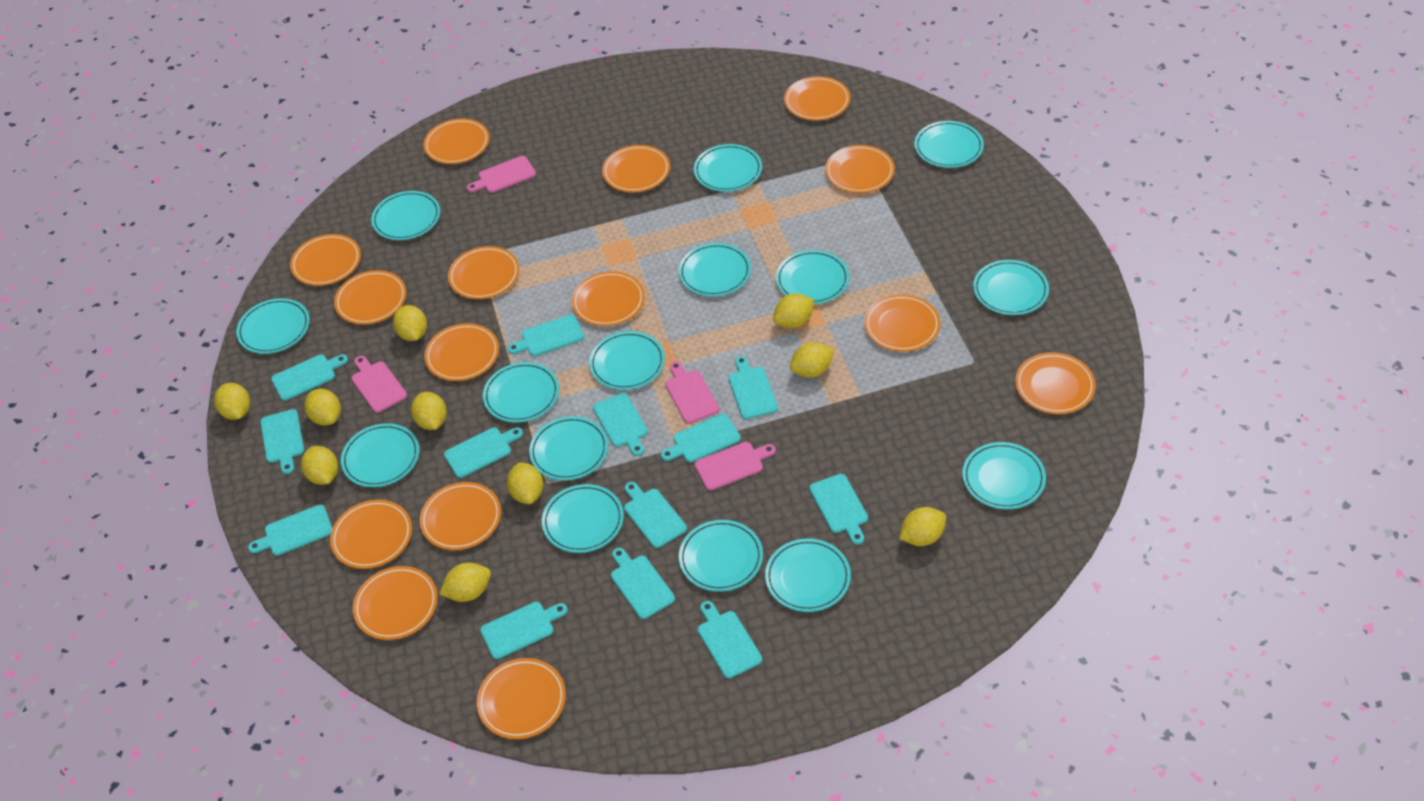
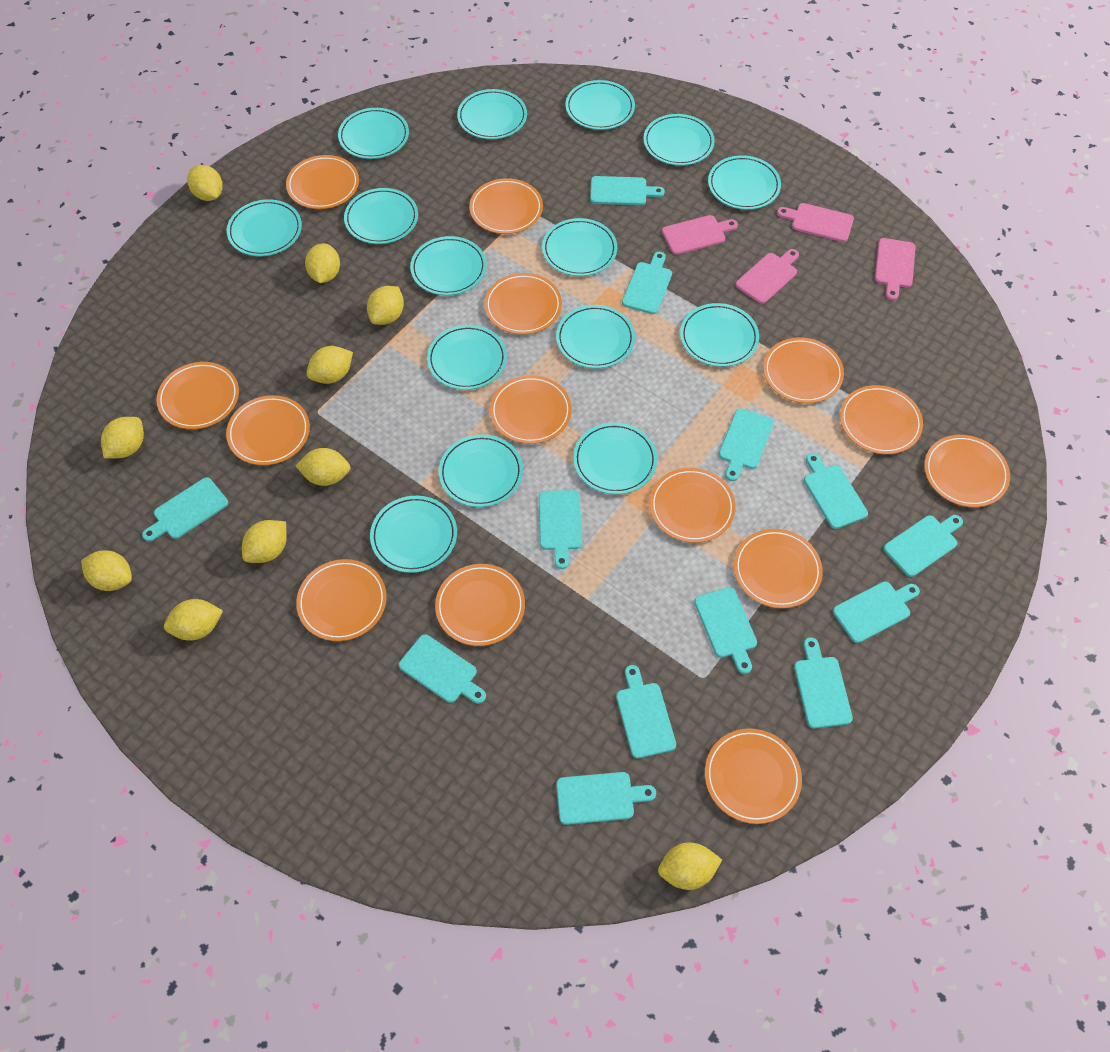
orange plate: [290,234,361,286] [330,500,412,569] [334,270,406,324] [353,566,438,640] [420,482,501,550] [423,118,490,164] [424,323,499,381] [448,246,520,299] [477,658,566,739] [572,271,645,326] [602,145,670,192] [784,76,850,121] [825,145,895,193] [864,294,940,352] [1015,352,1096,414] = 15 -> [156,362,239,429] [226,395,310,465] [286,155,359,209] [296,559,387,641] [435,564,525,646] [469,178,543,234] [484,273,562,335] [490,375,572,444] [650,468,736,543] [705,728,802,824] [734,529,823,608] [763,337,844,403] [840,385,923,454] [924,435,1010,507] = 14

